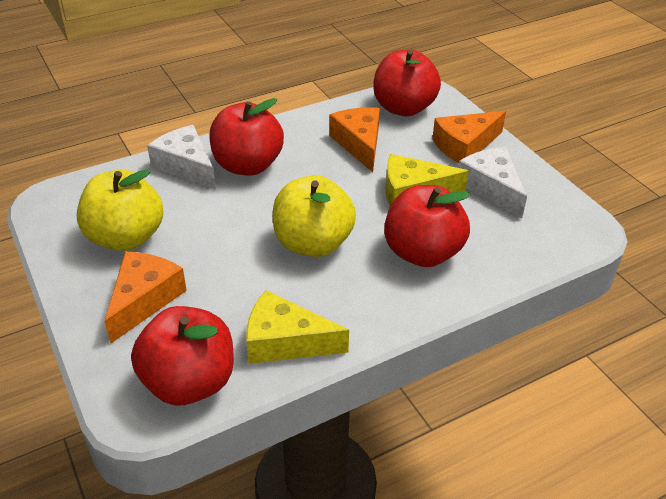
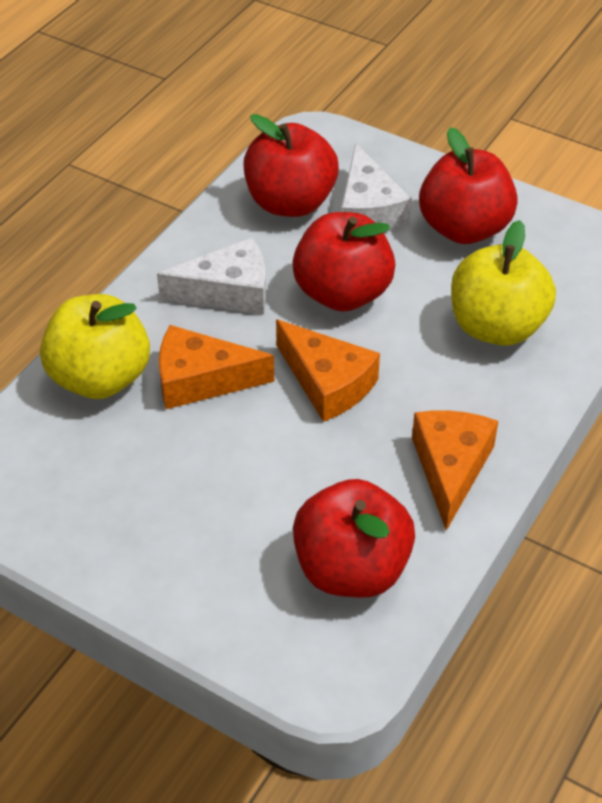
yellow cheese: [246,290,349,364] [385,154,469,206] = 2 -> none = 0

